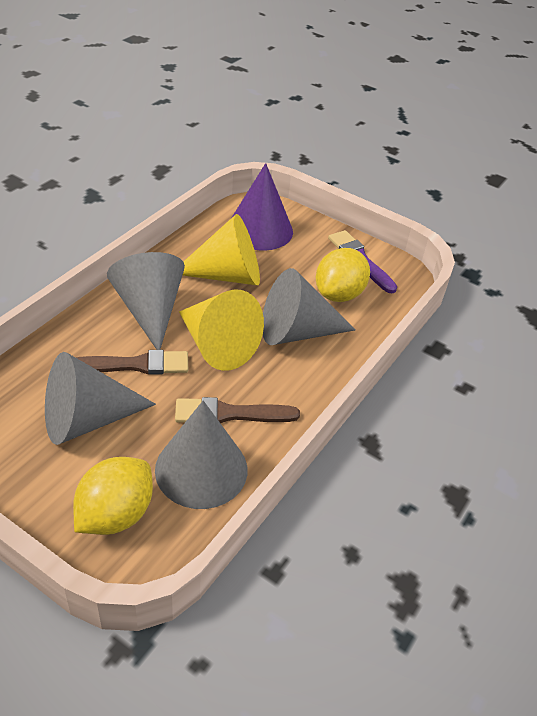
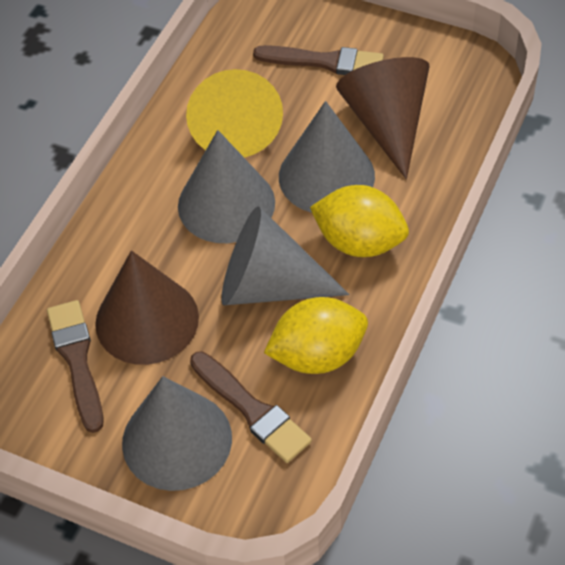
brown brush: [75,350,188,375] [175,397,300,423] = 2 -> [47,300,103,433] [190,351,312,463] [253,45,384,75] = 3
brown cone: none = 0 -> [95,250,199,365] [336,57,430,179] = 2
purple brush: [328,230,397,293] = 1 -> none = 0
purple cone: [232,163,293,251] = 1 -> none = 0
yellow cone: [179,289,264,371] [182,214,260,285] = 2 -> [186,69,283,158] = 1

